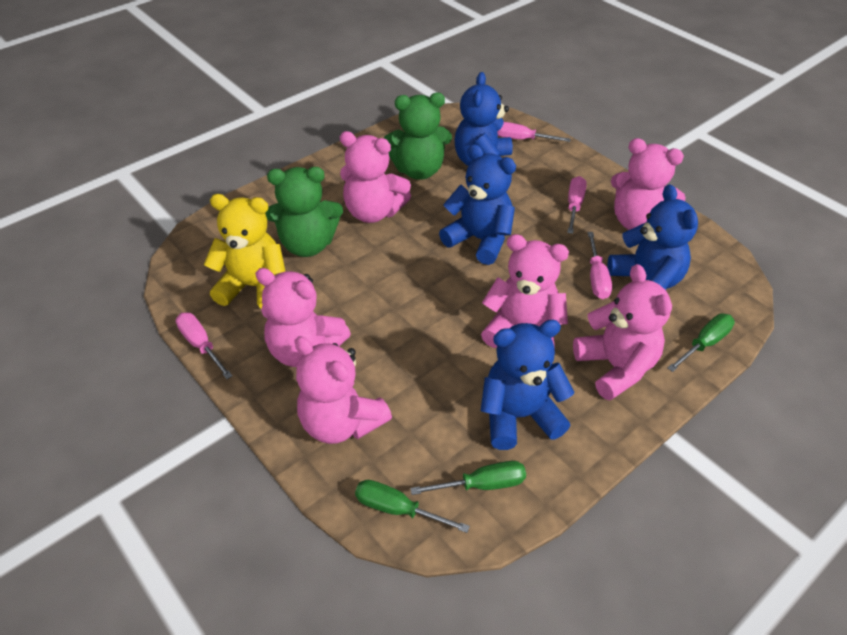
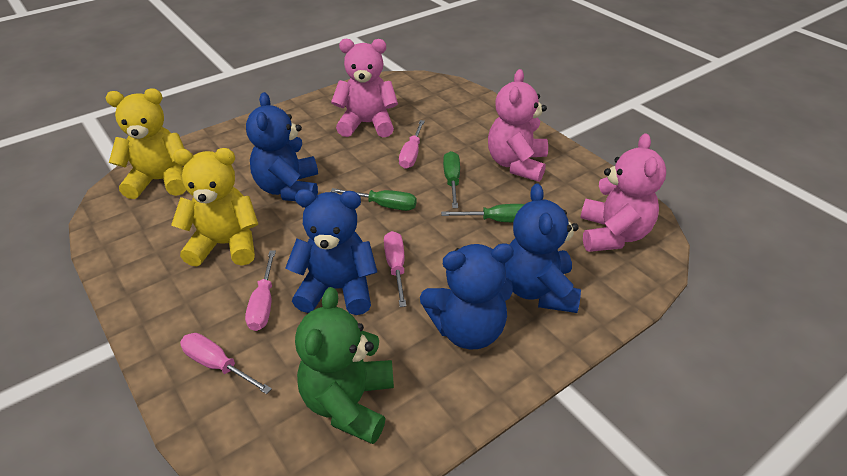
green teddy bear: [265,167,343,257] [384,93,452,180] = 2 -> [295,287,394,444] = 1
pink teddy bear: [255,268,351,367] [294,336,392,444] [340,131,411,223] [481,234,569,348] [573,264,672,401] [611,138,686,230] = 6 -> [331,39,398,137] [488,69,548,182] [580,133,666,252] = 3
yellow teddy bear: [204,194,286,309] = 1 -> [106,89,186,199] [171,148,258,267] = 2

